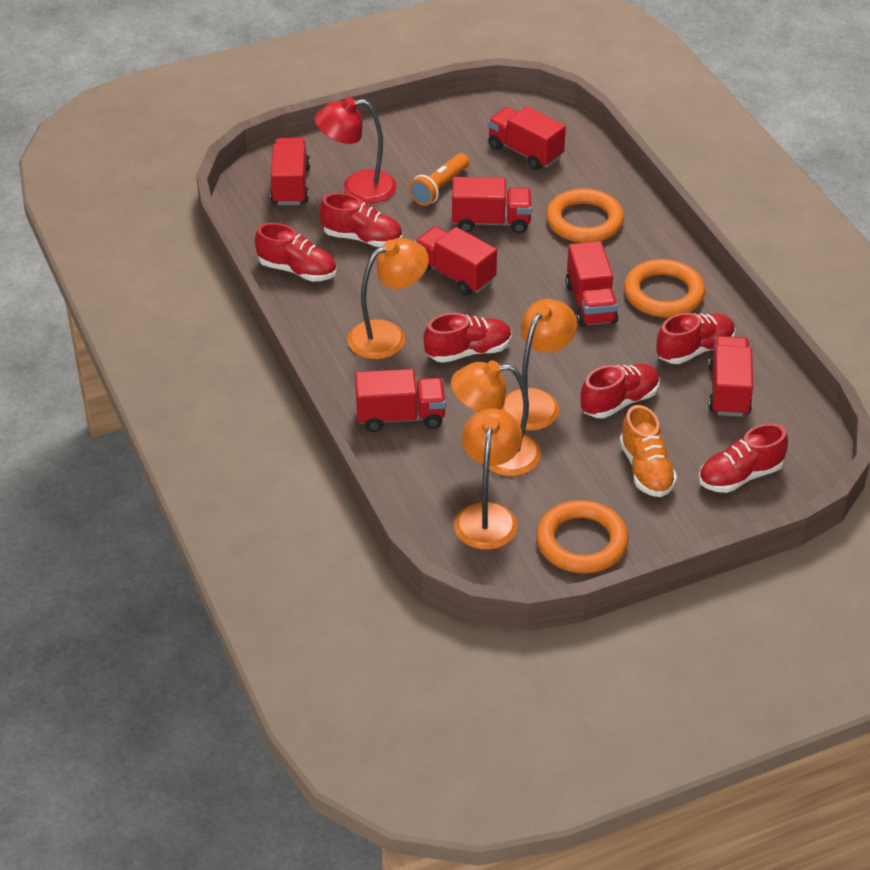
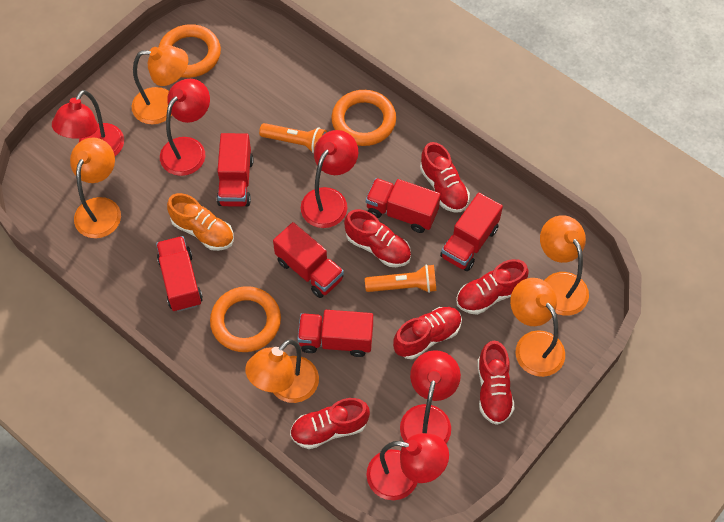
orange flashlight: [409,153,469,206] = 1 -> [259,123,327,154] [365,264,436,293] = 2
orange lamp: [347,238,429,359] [451,360,541,476] [454,408,522,550] [501,299,577,431] = 4 -> [70,137,121,238] [132,45,188,124] [245,339,319,403] [510,278,565,377] [540,215,589,316] = 5
red lamp: [315,97,396,203] = 1 -> [52,90,124,156] [160,79,210,176] [301,130,358,228] [366,433,449,500] [400,350,461,443] = 5
red truck: [270,138,310,205] [355,369,446,432] [415,226,497,296] [452,177,532,234] [488,106,566,170] [565,241,619,327] [708,336,753,417] = 7 -> [156,236,203,312] [217,133,254,207] [273,222,344,298] [297,310,373,357] [366,178,441,233] [440,193,503,271] = 6

